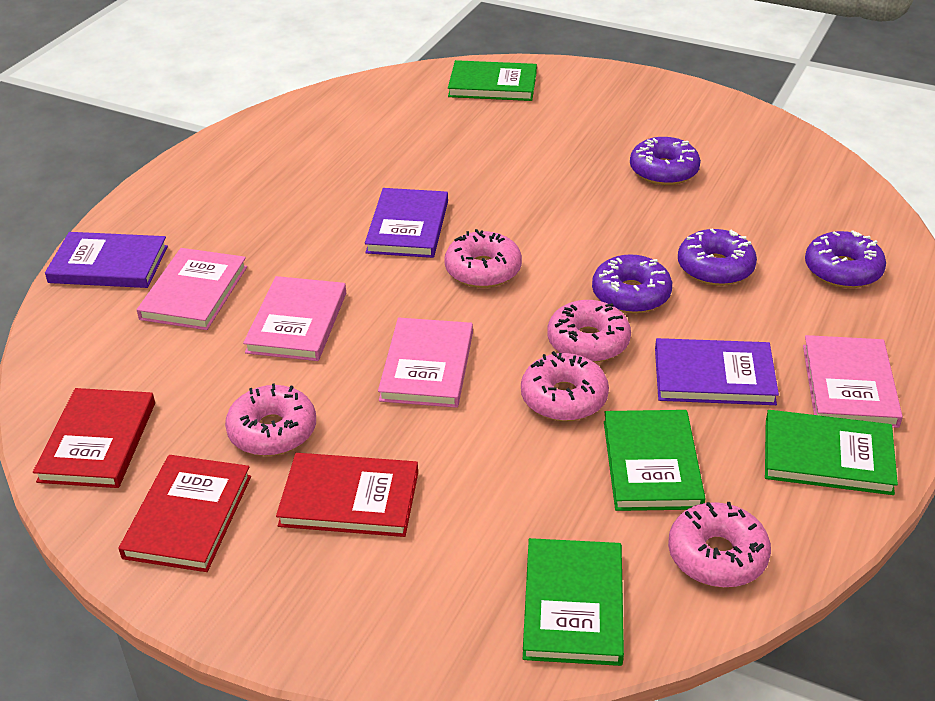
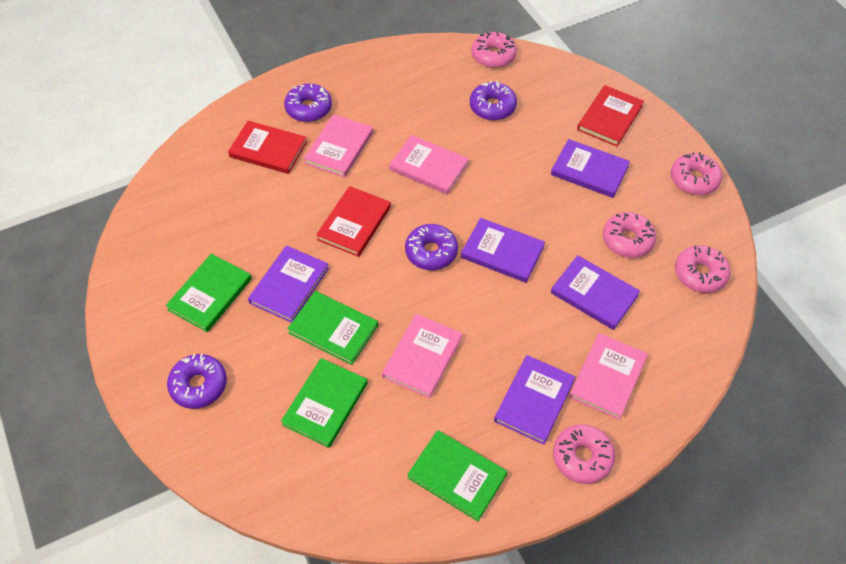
purple book: [45,232,168,288] [365,188,448,258] [655,338,779,405] = 3 -> [248,245,329,323] [461,218,545,283] [494,355,575,445] [551,139,630,198] [551,255,640,330] = 5

